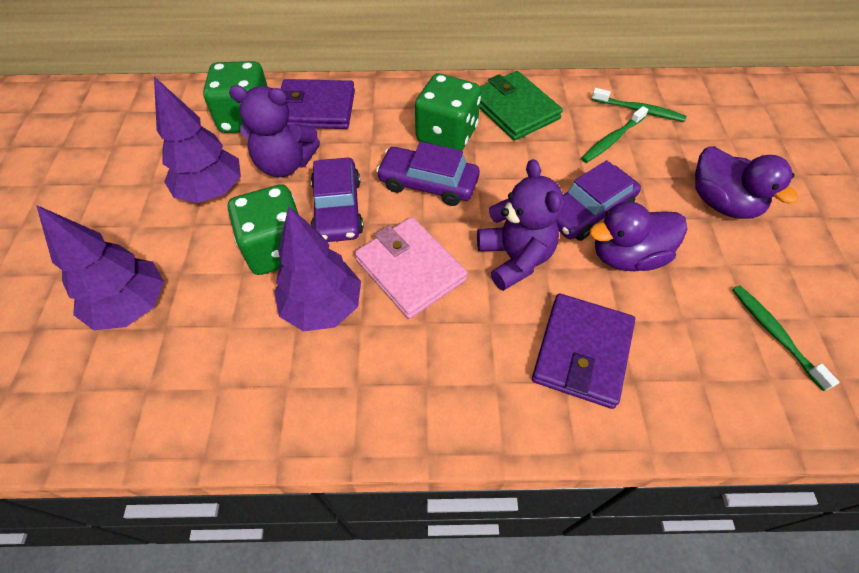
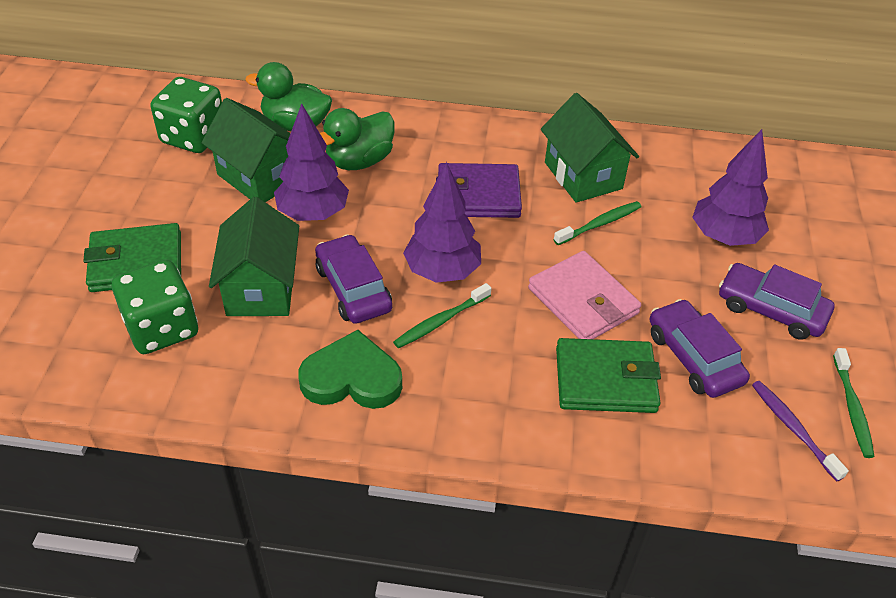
green dice: [203,61,268,133] [228,184,298,275] [415,73,481,150] = 3 -> [112,259,198,354] [150,77,222,153] = 2
green duck: none = 0 -> [245,62,332,131] [320,108,395,170] = 2
green heart: none = 0 -> [298,330,402,409] = 1
green house: none = 0 -> [202,98,291,202] [209,197,299,316] [541,93,639,203] = 3
green wallet: [480,71,563,141] = 1 -> [83,223,181,292] [556,338,661,413] = 2
purple duck: [589,201,687,271] [695,146,799,219] = 2 -> none = 0
purple teddy bear: [229,85,320,177] [477,159,564,291] = 2 -> none = 0
purple toothbrush: none = 0 -> [752,381,849,481] = 1
purple wallet: [280,79,355,129] [532,293,635,409] = 2 -> [436,163,522,218] = 1

